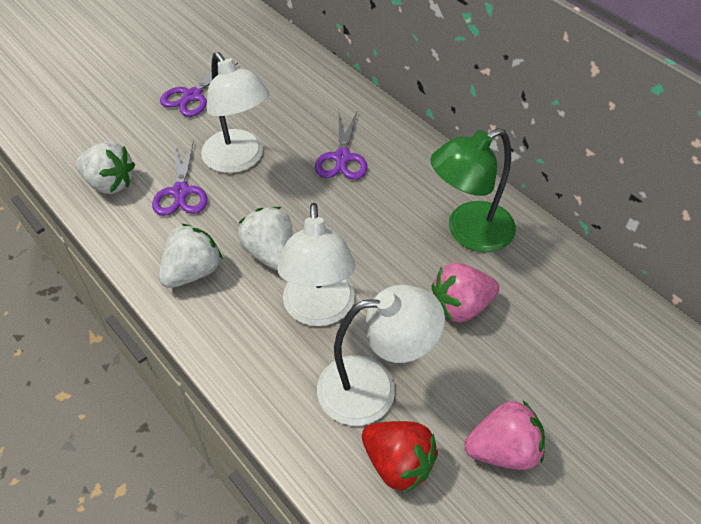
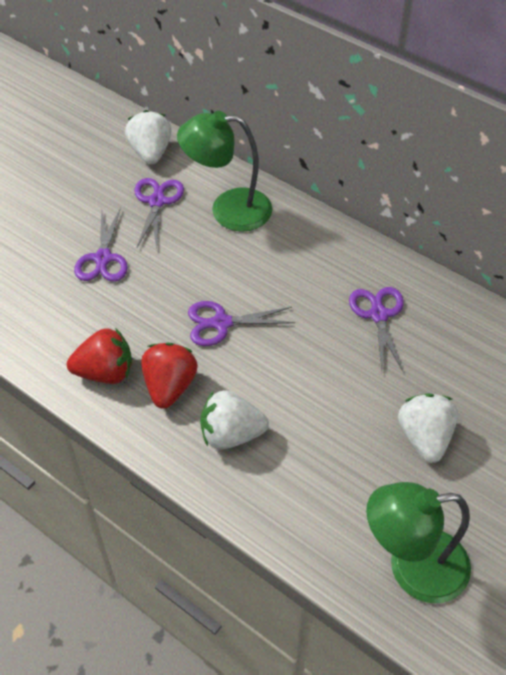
green lamp: [430,128,516,252] = 1 -> [177,111,272,232] [366,482,471,603] = 2
pink strawberry: [431,263,499,323] [464,401,545,470] = 2 -> none = 0
purple scissors: [152,140,208,216] [160,63,238,117] [315,112,367,180] = 3 -> [74,207,128,282] [134,178,184,249] [188,301,295,346] [349,287,404,373] = 4
red strawberry: [362,421,438,493] = 1 -> [67,328,132,384] [141,343,198,409] = 2
white lamp: [201,52,270,173] [277,203,355,326] [317,285,445,426] = 3 -> none = 0

